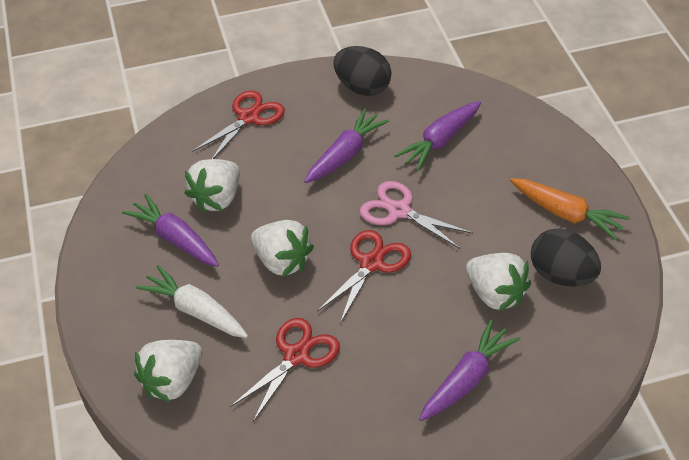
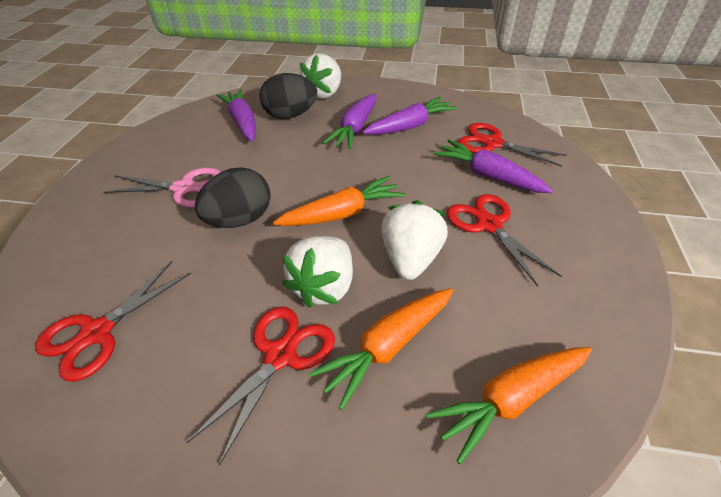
orange carrot: [510,178,630,240] = 1 -> [273,176,405,226] [309,288,453,410] [426,347,592,464] = 3
red scissors: [192,90,285,159] [230,318,340,422] [317,230,411,323] = 3 -> [35,261,191,382] [186,307,335,466] [447,194,562,287] [458,123,567,167] = 4
white carrot: [136,265,248,338] = 1 -> none = 0
white strawberry: [134,340,202,402] [185,159,240,212] [251,220,314,277] [466,253,531,312] = 4 -> [282,236,353,308] [300,53,341,99] [381,200,448,280] = 3

